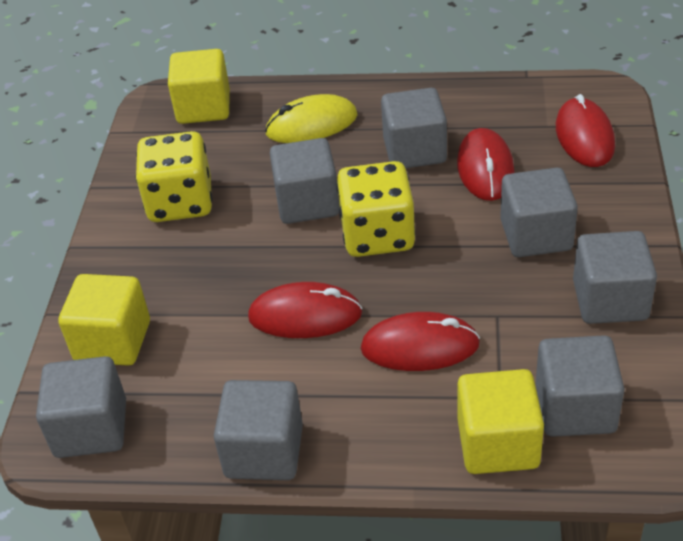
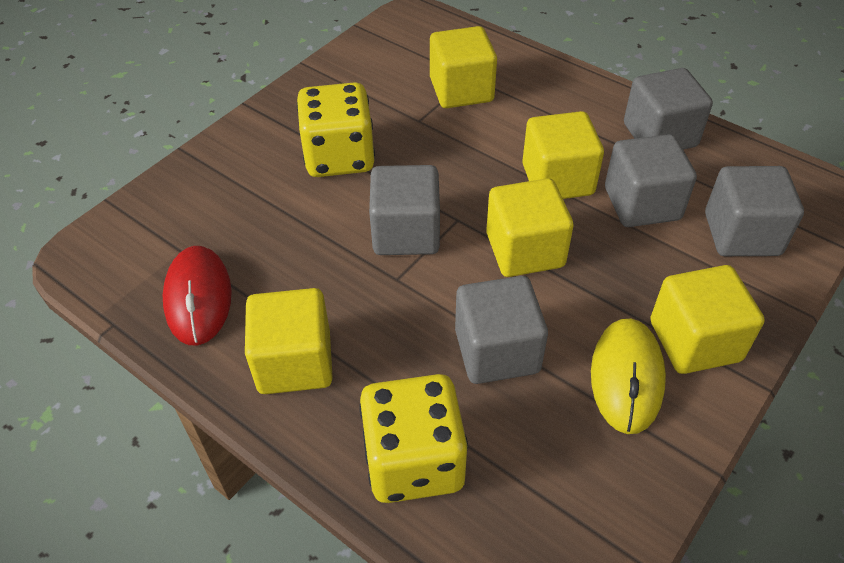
grey cube: [36,356,126,458] [214,380,303,480] [270,138,340,224] [381,88,447,168] [500,168,578,257] [535,335,624,437] [573,231,657,324] = 7 -> [369,165,440,255] [455,276,548,384] [605,134,697,227] [624,68,713,150] [705,166,804,256] = 5
red mouse: [248,282,362,338] [360,312,480,371] [457,128,515,201] [556,94,615,167] = 4 -> [163,246,232,346] = 1
yellow cube: [58,274,150,366] [168,49,230,124] [458,369,544,474] = 3 -> [245,288,333,394] [430,26,497,108] [486,178,573,277] [522,111,604,199] [651,265,765,374] = 5

